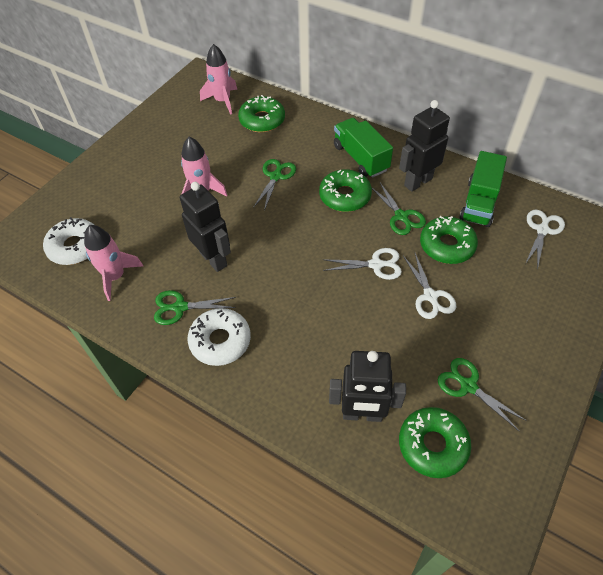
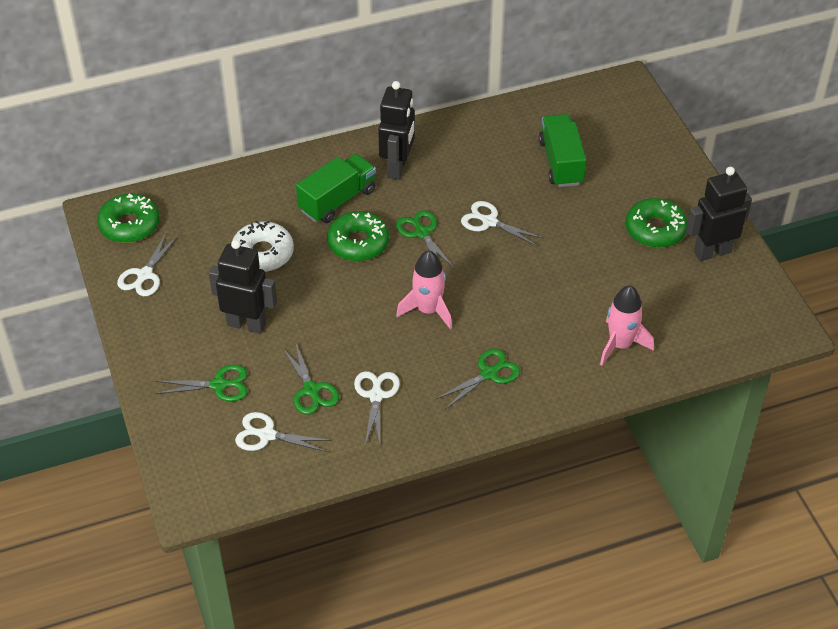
green donut: [238,95,285,132] [319,169,372,212] [399,407,471,478] [420,216,478,264] = 4 -> [97,193,160,243] [327,211,389,261] [625,198,688,248] = 3
pink rocket: [84,225,143,301] [181,137,227,196] [200,44,237,115] = 3 -> [396,250,452,329] [600,285,654,365] = 2
white donut: [43,217,94,265] [188,308,251,366] = 2 -> [232,220,294,272] = 1
white scissors: [323,248,402,280] [403,253,456,319] [525,210,565,269] = 3 -> [117,232,179,296] [235,412,331,452] [354,371,400,445] [461,201,544,247] = 4

